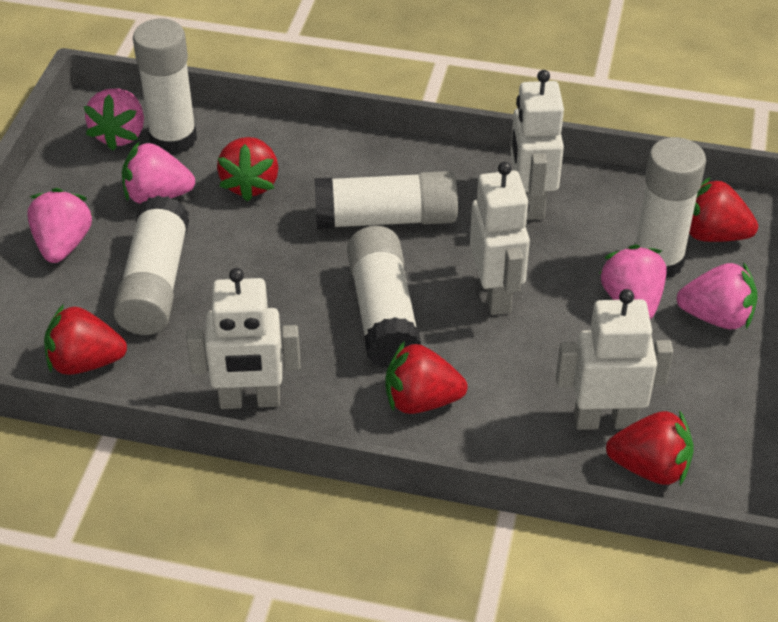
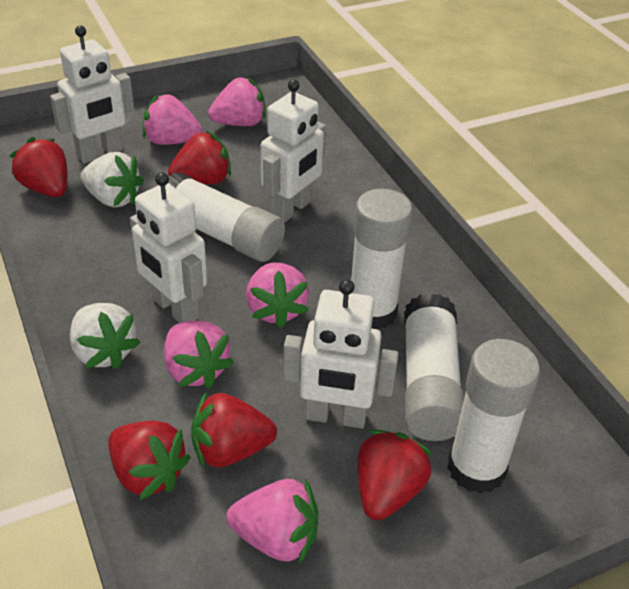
white glue stick: [113,196,189,335] [133,19,197,155] [314,171,458,229] [347,226,421,368] [634,137,706,278] = 5 -> [168,172,285,262] [351,189,413,330] [404,293,464,441] [447,339,540,494] = 4
white strawberry: none = 0 -> [70,303,141,369] [80,152,144,207] = 2

